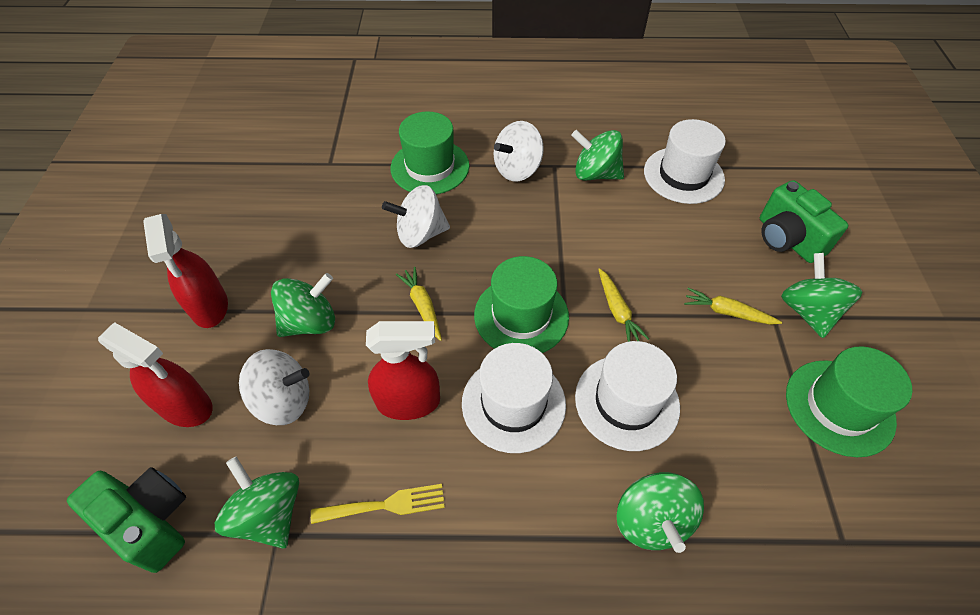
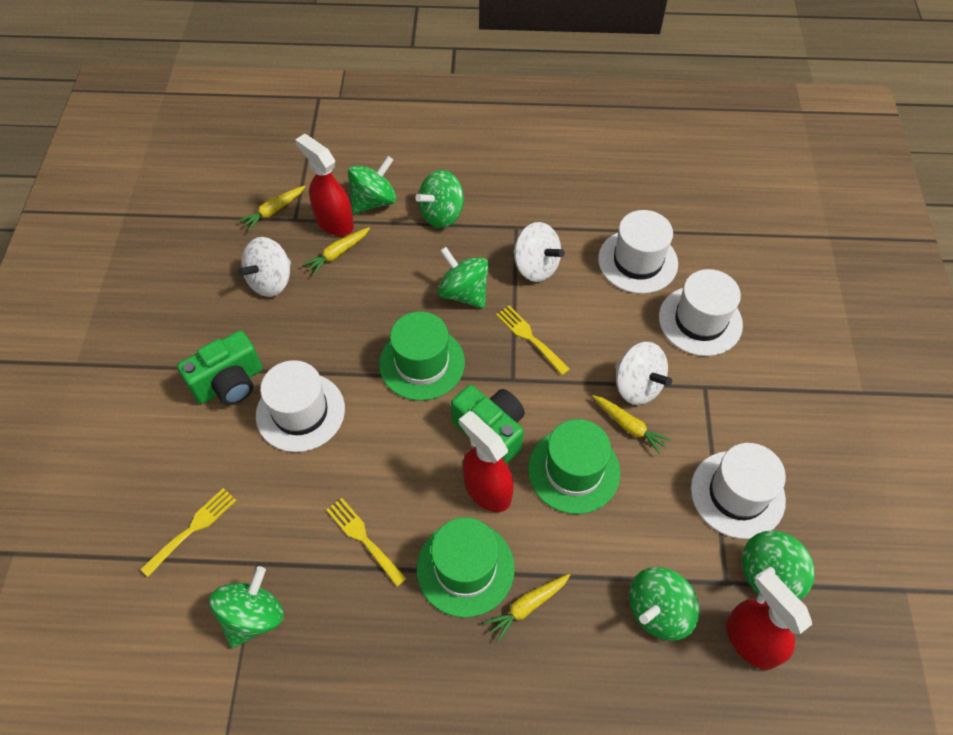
green spinning top: [215,457,299,549] [271,273,335,337] [571,130,624,181] [616,472,704,553] [781,253,862,338] = 5 -> [210,566,284,648] [348,156,396,214] [415,170,464,228] [437,247,489,308] [629,567,700,641] [742,531,814,600] = 6
white hat: [462,343,566,453] [575,341,680,451] [644,119,726,204] = 3 -> [256,360,345,452] [598,210,678,294] [659,269,743,356] [691,443,786,539] = 4
yellow carrot: [396,267,442,341] [598,268,649,342] [684,288,782,325] = 3 -> [239,185,306,231] [302,227,370,276] [484,574,570,642] [592,395,671,454] = 4
yellow fork: [311,484,445,524] = 1 -> [140,488,237,577] [327,498,407,587] [496,306,570,375] = 3

